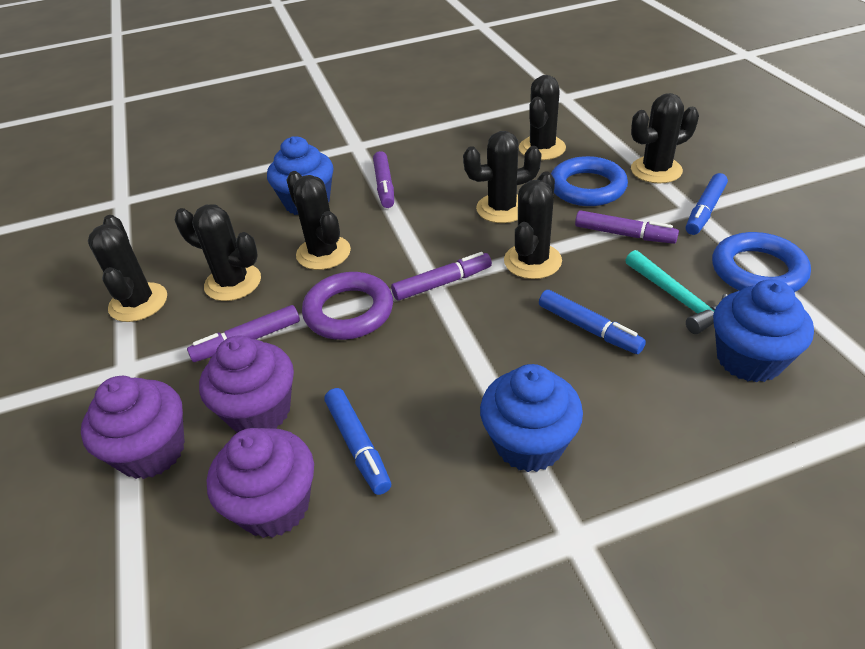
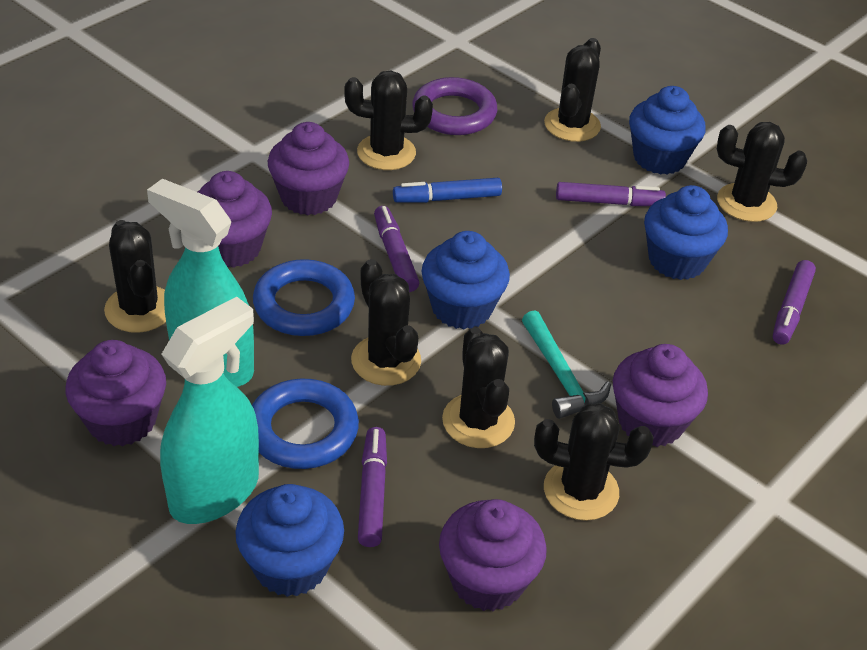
blue cupcake: [267,136,333,215] [480,364,583,472] [713,279,814,383] = 3 -> [235,484,344,597] [421,231,510,329] [629,86,706,175] [644,185,728,280] = 4
blue marker: [324,388,391,495] [539,290,646,354] [686,173,728,235] = 3 -> [393,178,502,203] = 1
purple cupcake: [81,376,185,479] [199,336,294,433] [207,428,314,538] = 3 -> [65,340,166,446] [198,171,272,268] [268,122,349,215] [439,499,547,611] [613,344,708,447] = 5
turquoise spray bottle: none = 0 -> [147,179,254,387] [160,297,259,524] = 2

